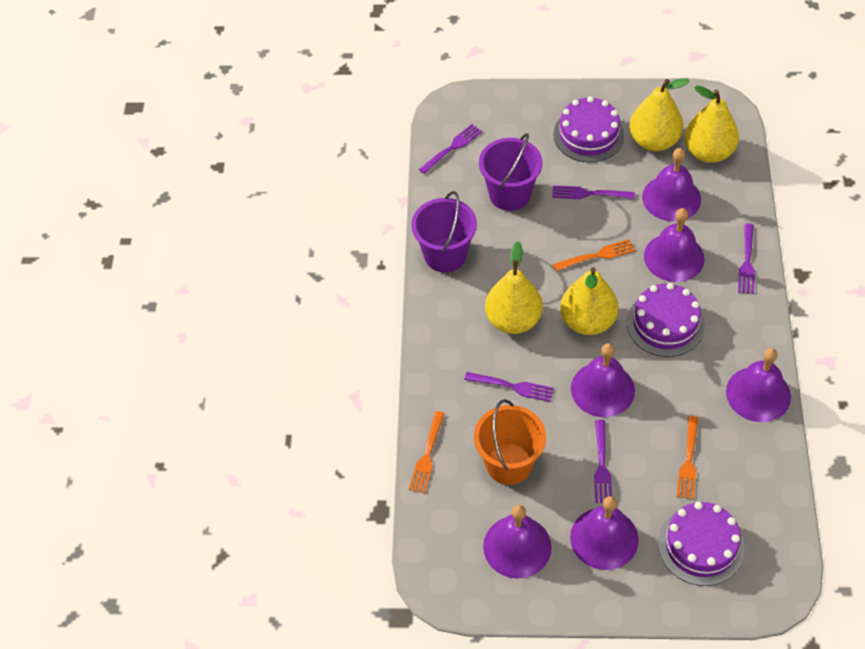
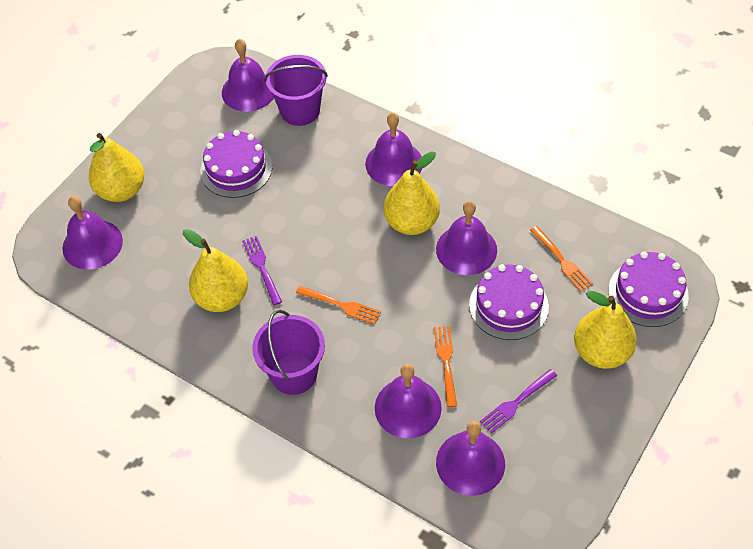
orange bucket: [474,399,546,485] = 1 -> none = 0
purple fork: [419,124,482,174] [464,372,554,402] [552,185,635,199] [594,420,612,503] [738,223,755,294] = 5 -> [242,236,282,305] [480,369,557,434] = 2

